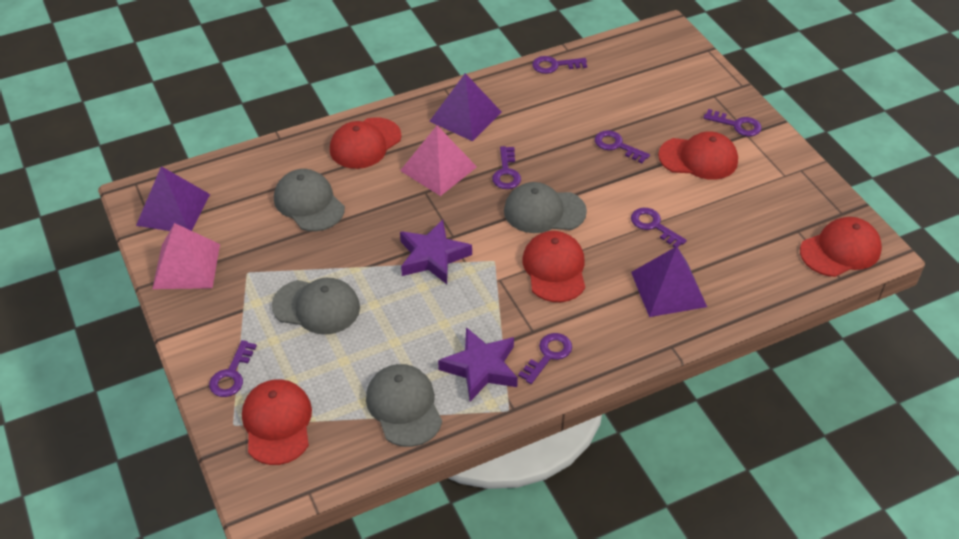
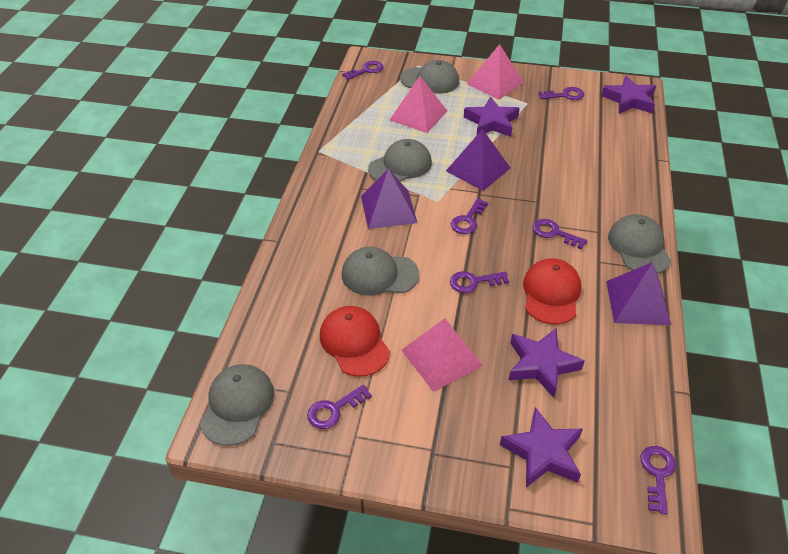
grey cap: [272,278,360,335] [274,169,345,231] [366,364,442,447] [504,182,587,233] = 4 -> [200,364,274,446] [342,247,419,295] [368,139,432,182] [400,60,459,94] [608,214,671,274] = 5
pink pyramid: [152,223,220,289] [400,125,477,196] = 2 -> [390,76,447,133] [402,318,483,392] [467,44,524,100] = 3
purple star: [400,220,472,284] [438,327,518,402] = 2 -> [464,97,520,137] [500,407,583,488] [509,328,585,398] [601,76,656,114] = 4
red cap: [242,379,312,465] [330,117,401,169] [522,231,585,302] [658,131,738,180] [800,217,882,277] = 5 -> [320,306,390,377] [523,258,581,325] = 2

